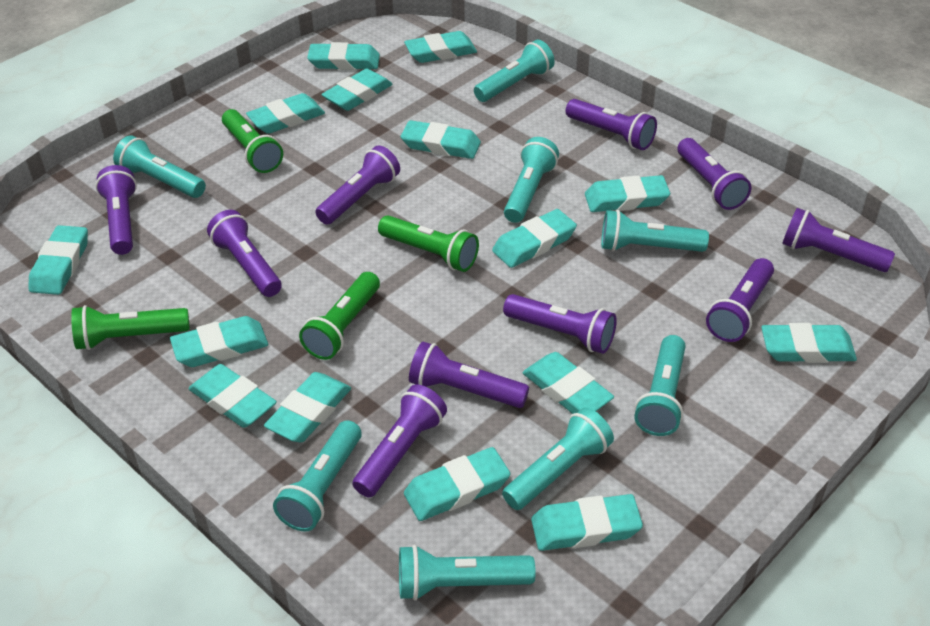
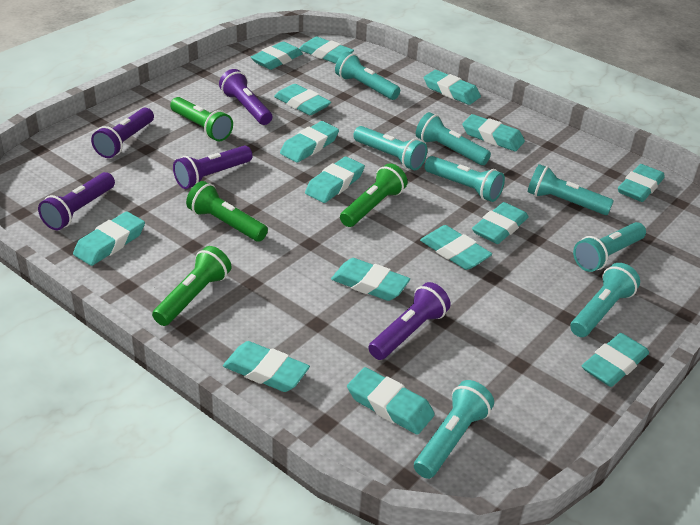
purple flashlight: [95,165,137,255] [207,210,282,297] [316,145,400,225] [352,385,447,498] [409,342,529,408] [503,294,617,354] [566,99,657,150] [678,138,751,210] [706,258,774,342] [782,208,895,272] = 10 -> [38,172,115,230] [91,108,154,158] [173,145,252,189] [219,69,272,125] [369,282,451,360] = 5

